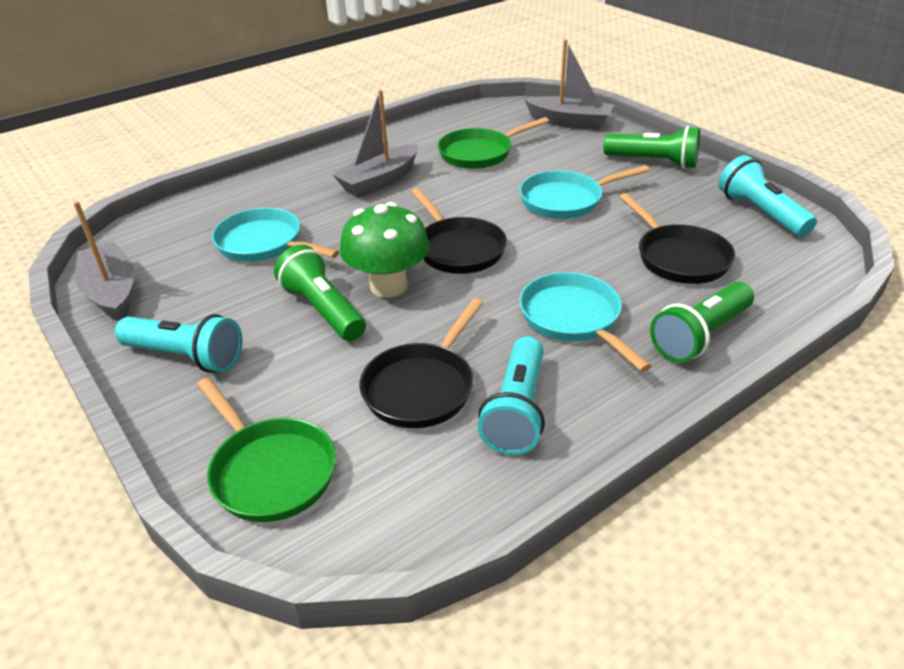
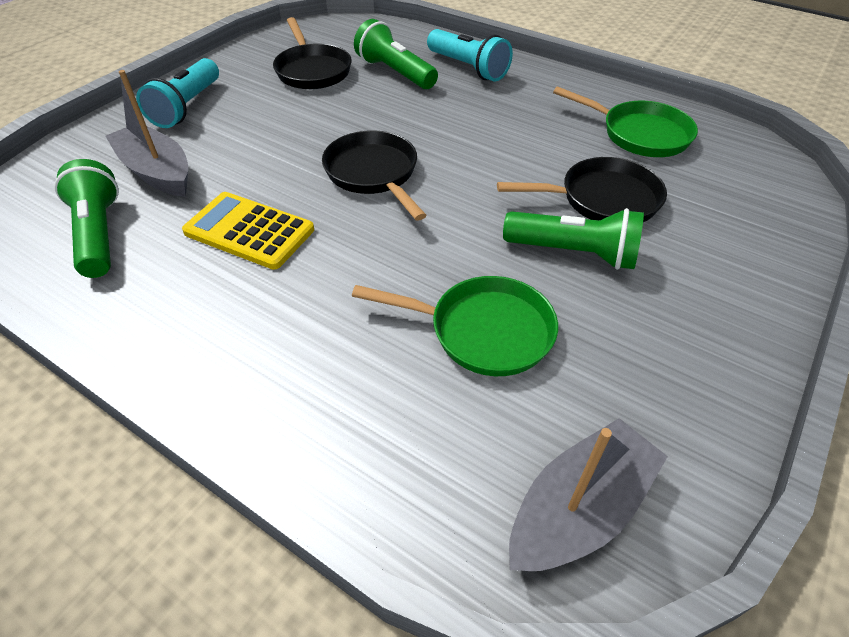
green mushroom: [340,202,430,298] = 1 -> none = 0
grey boat: [73,201,135,321] [332,90,418,198] [524,39,614,130] = 3 -> [105,70,188,197] [509,418,668,571] = 2
turquoise flashlight: [115,314,242,373] [478,336,545,455] [719,155,817,237] = 3 -> [136,58,219,128] [427,29,513,81] = 2
turquoise pan: [212,208,339,262] [519,165,650,219] [519,272,652,372] = 3 -> none = 0
yellow calculator: none = 0 -> [182,192,314,270] = 1

